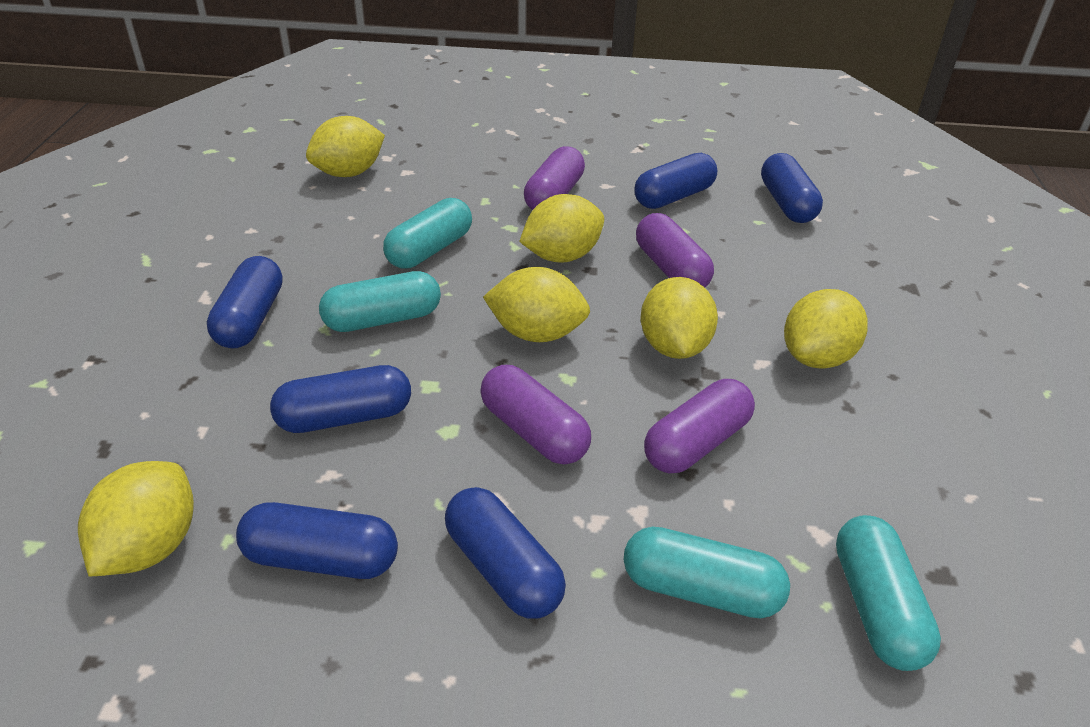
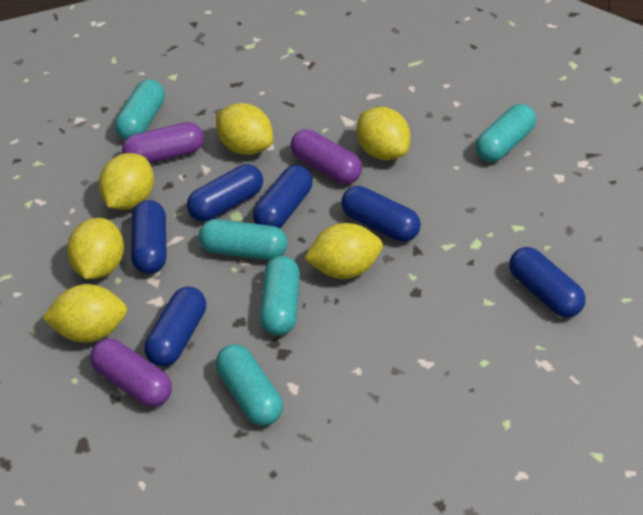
purple capsule: [480,365,591,465] [524,146,585,210] [636,213,714,288] [644,379,755,473] = 4 -> [90,339,172,407] [122,122,204,164] [291,129,362,184] = 3
turquoise capsule: [319,271,441,332] [383,198,472,268] [624,527,790,618] [836,515,941,671] = 4 -> [115,79,165,140] [199,219,288,260] [216,344,283,426] [260,256,300,336] [476,104,536,162] = 5

